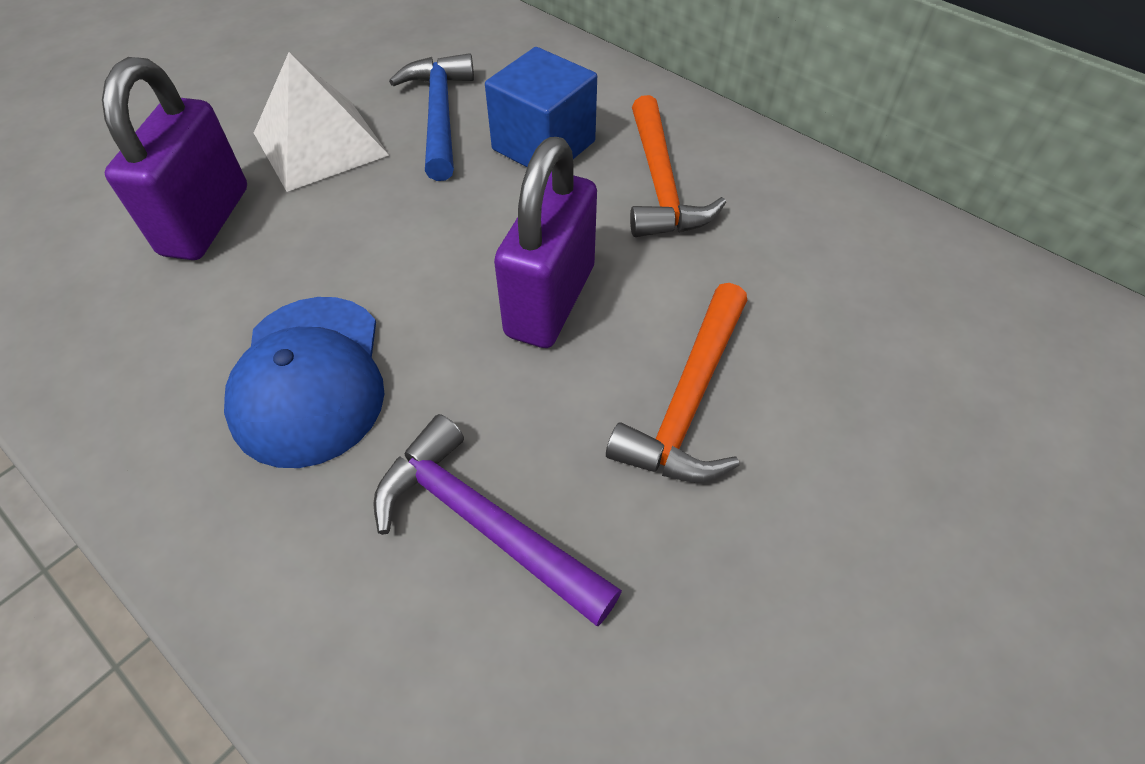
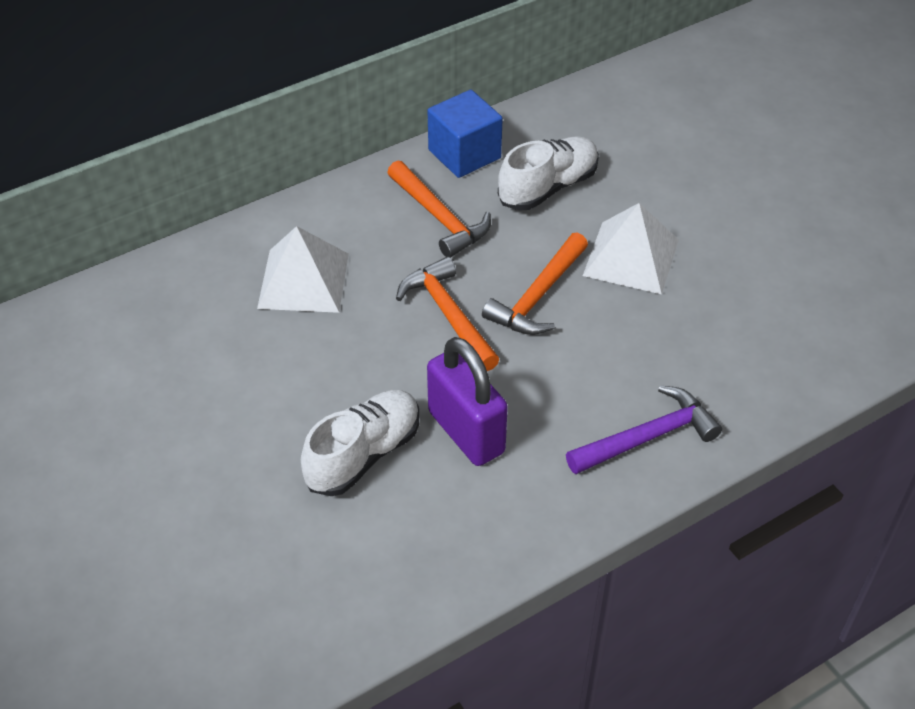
blue cap: [224,297,384,468] = 1 -> none = 0
blue hammer: [389,53,474,181] = 1 -> none = 0
orange hammer: [606,283,747,482] [630,95,726,237] = 2 -> [387,160,491,258] [396,257,500,371] [482,232,588,335] = 3
purple padlock: [102,57,247,260] [494,137,597,348] = 2 -> [427,337,508,466] = 1
white pyramid: [254,52,389,192] = 1 -> [257,226,349,313] [583,203,679,295] = 2
white shoe: none = 0 -> [301,390,419,496] [498,136,599,210] = 2

